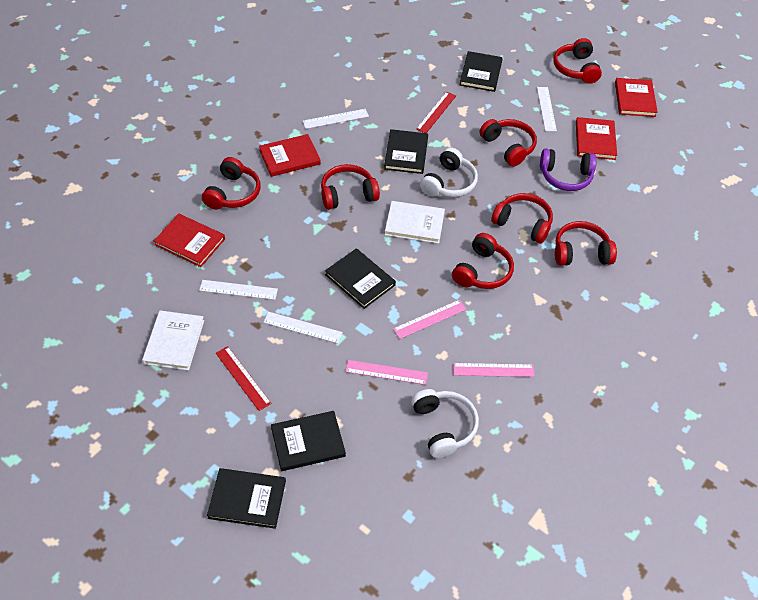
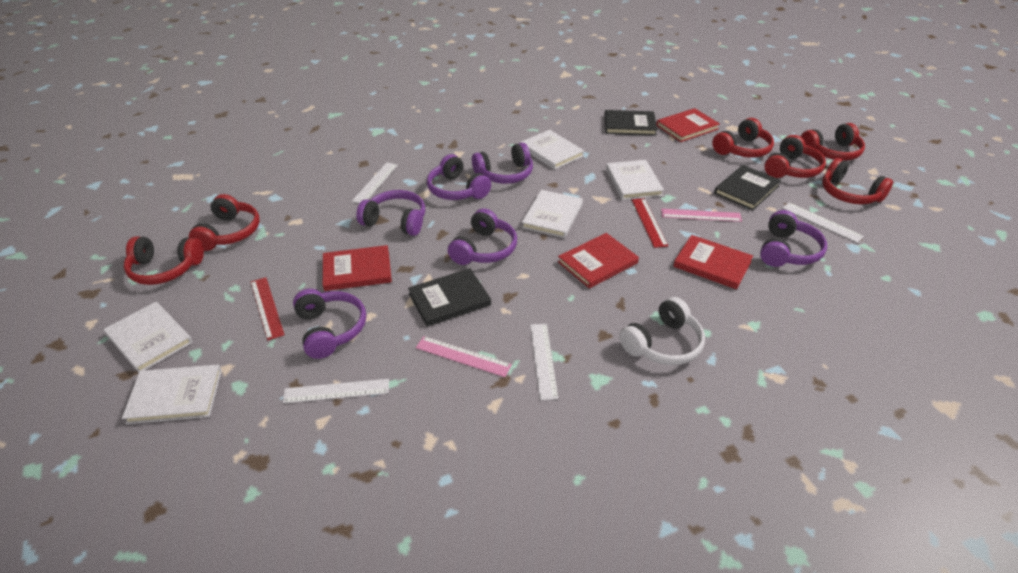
black book: [207,468,286,529] [271,411,346,471] [325,248,396,309] [384,129,428,174] [460,51,503,92] = 5 -> [408,268,491,327] [604,110,657,136] [714,165,781,210] = 3
pink ruler: [345,360,428,385] [393,300,467,339] [453,363,535,377] = 3 -> [416,336,512,377] [661,209,742,222] = 2
purple headphones: [540,149,597,191] = 1 -> [293,289,366,359] [356,190,425,236] [427,154,491,200] [448,208,517,265] [472,143,533,184] [760,210,827,267] = 6
red headphones: [202,157,260,210] [321,164,380,210] [452,233,514,289] [480,119,537,167] [491,193,553,244] [553,38,602,84] [555,221,617,266] = 7 -> [124,236,204,285] [189,194,260,251] [712,118,774,157] [764,135,826,178] [801,123,865,161] [822,158,893,204] = 6
white book: [142,310,204,371] [385,201,445,244] = 2 -> [103,302,193,373] [122,364,222,424] [520,130,584,170] [522,190,583,238] [606,160,664,200] = 5
white headphones: [411,389,479,458] [420,147,478,197] = 2 -> [619,297,705,365] = 1

